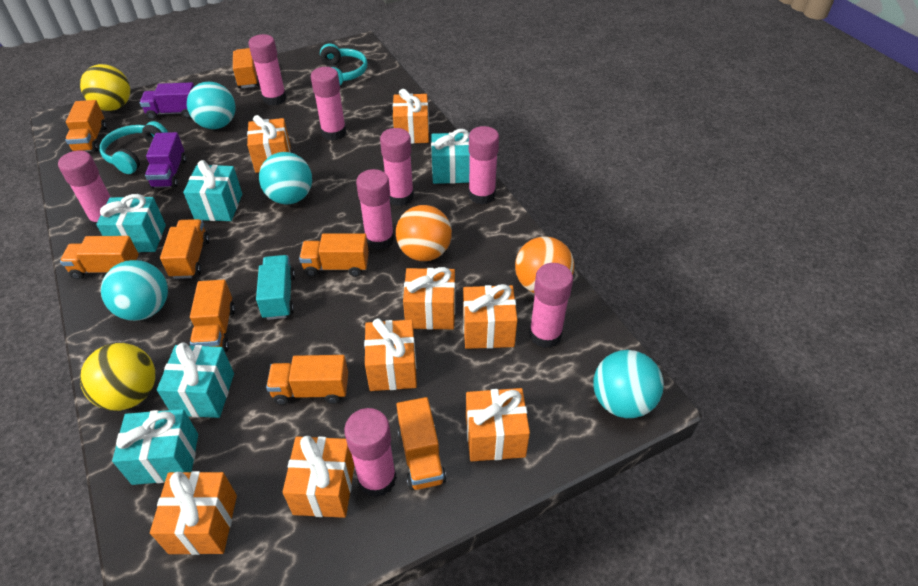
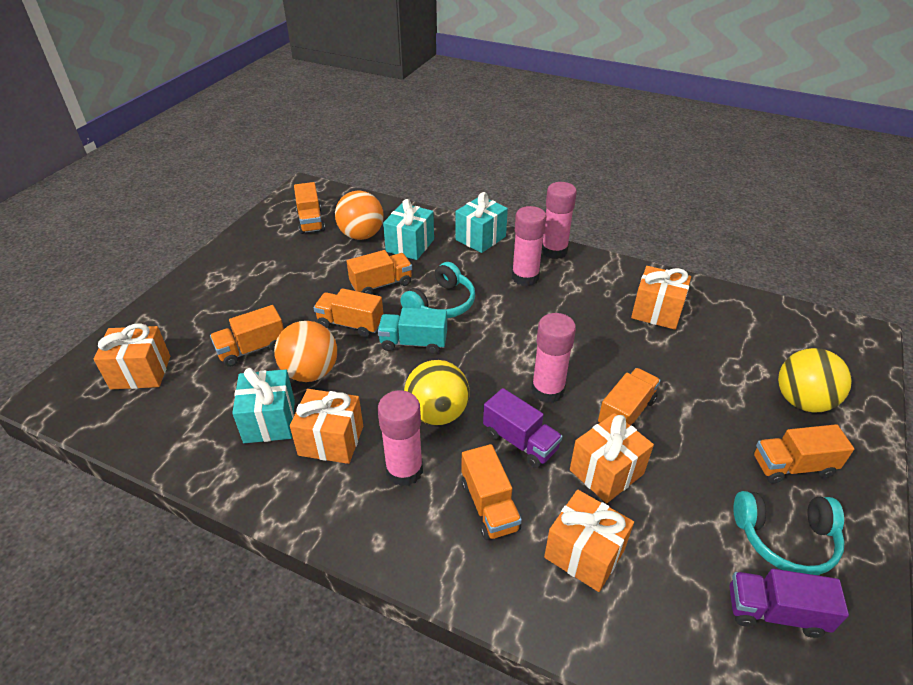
orange gift: [150,471,237,555] [247,115,291,173] [283,436,354,518] [364,318,417,391] [393,89,429,144] [403,267,455,330] [463,284,517,349] [466,388,530,462] = 8 -> [94,323,170,390] [290,389,363,464] [544,490,634,592] [570,413,654,503] [631,266,691,330] = 5
orange truck: [60,236,139,280] [65,100,107,152] [160,219,209,279] [190,280,235,352] [233,48,260,88] [266,355,348,405] [299,233,369,277] [396,397,446,490] = 8 -> [210,305,284,367] [294,182,325,234] [314,288,383,337] [347,250,412,294] [462,444,522,540] [598,368,661,427] [753,424,854,483] = 7
pink glue stick: [58,150,111,230] [248,34,286,106] [311,67,346,141] [344,408,397,497] [356,169,394,250] [380,128,414,206] [468,126,499,205] [529,263,573,348] = 8 -> [377,390,423,486] [512,206,546,286] [531,313,576,403] [541,182,577,259] = 4
turquoise ball: [101,260,168,321] [187,82,236,129] [259,152,312,204] [593,350,664,418] = 4 -> none = 0
turquoise gift: [96,194,166,252] [112,409,198,485] [157,343,234,418] [183,160,242,221] [431,129,470,184] = 5 -> [232,368,295,443] [383,199,434,260] [455,192,508,253] = 3

